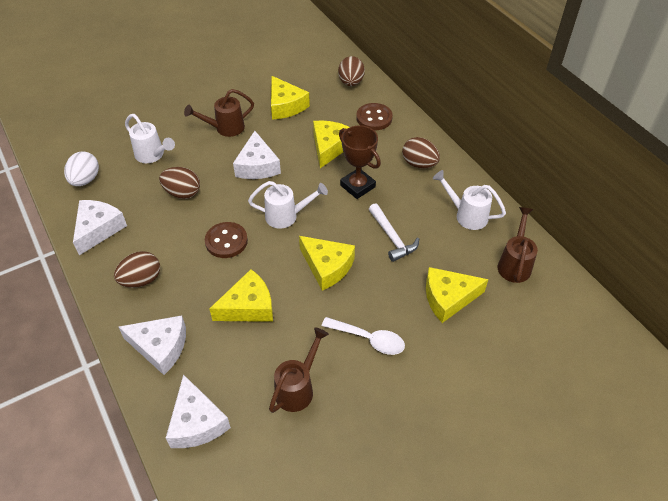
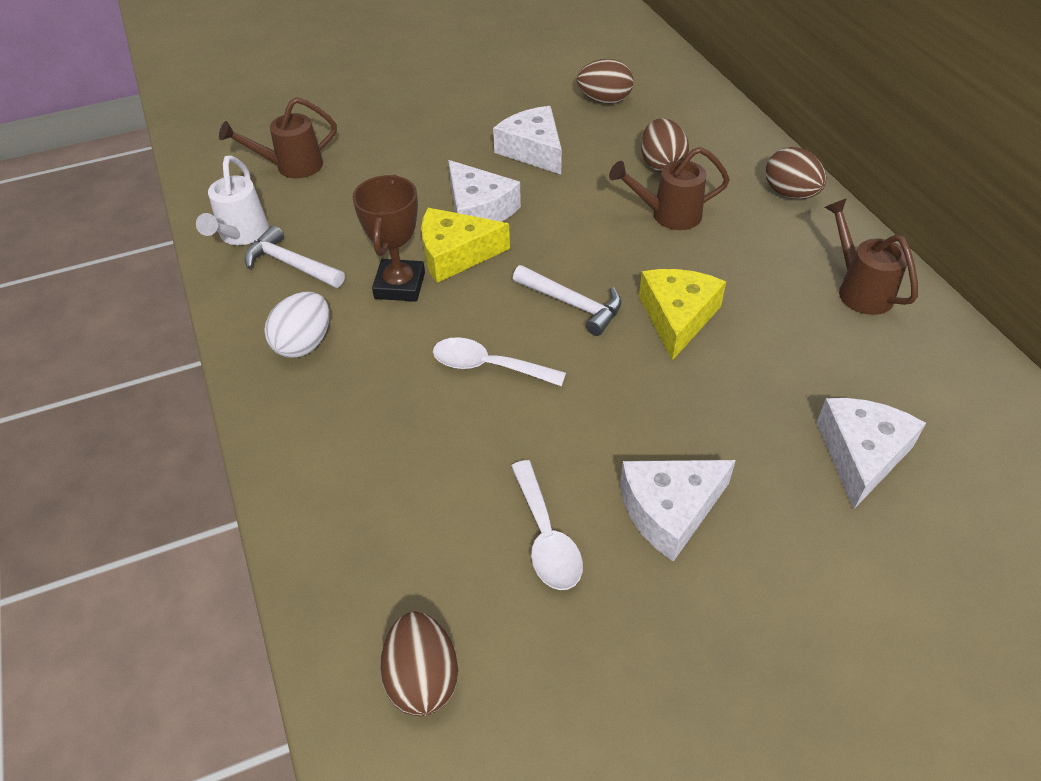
brown button: [205,222,248,258] [356,103,393,130] = 2 -> none = 0
white hammer: [369,203,419,262] = 1 -> [244,225,345,288] [513,265,622,336] = 2
white spoon: [322,317,405,355] = 1 -> [433,337,566,386] [511,460,583,590] = 2
white watering can: [125,114,175,163] [248,181,328,229] [433,170,506,230] = 3 -> [196,155,269,245] = 1
yellow cheese: [209,269,273,322] [271,76,310,120] [299,236,355,291] [313,120,350,168] [426,267,488,323] = 5 -> [421,208,510,283] [639,269,726,361] = 2

